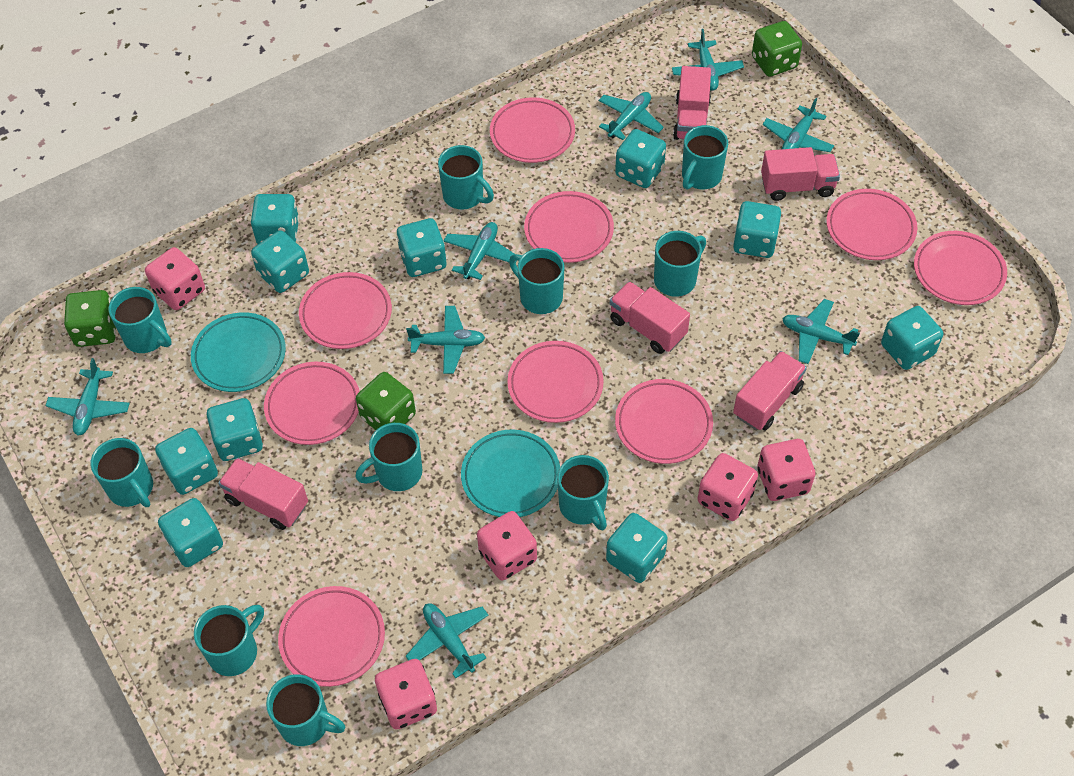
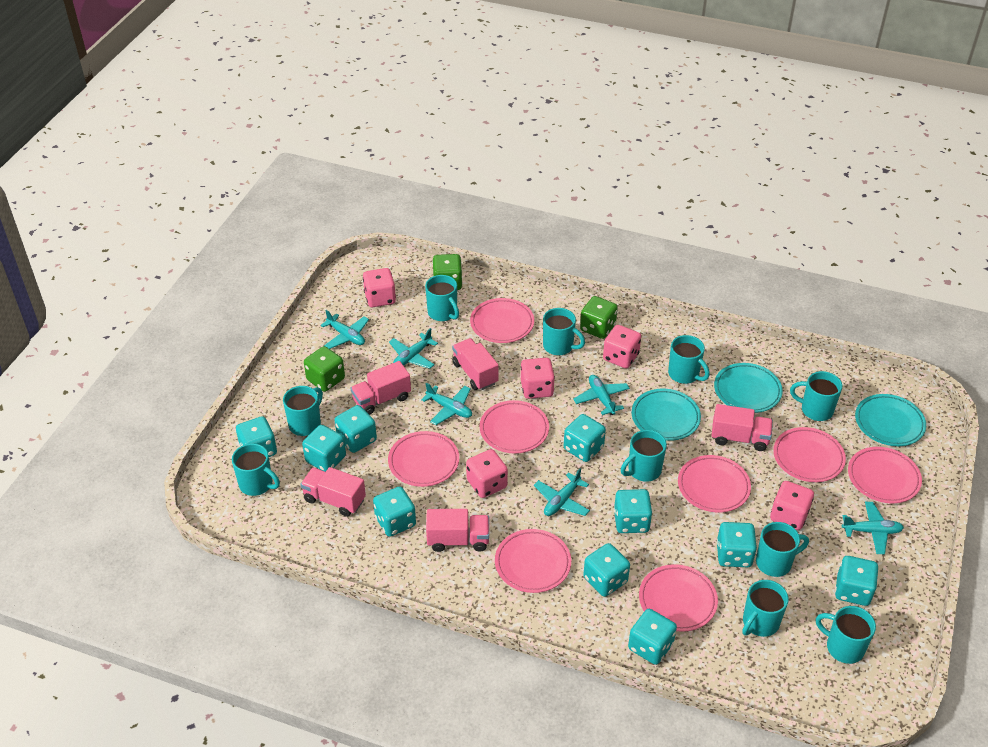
pink plate: [264,362,360,445] [278,586,385,687] [299,272,392,349] [490,97,575,163] [507,341,604,423] [524,191,614,263] [615,379,713,464] [826,189,917,260] [914,231,1007,305] = 9 -> [388,431,459,487] [470,298,534,343] [480,400,549,453] [495,529,571,593] [639,564,718,632] [678,455,751,513] [773,427,846,482] [848,447,922,503] = 8
turquoise plane: [45,358,130,436] [406,306,485,374] [406,603,489,678] [444,222,517,280] [599,92,664,140] [672,29,744,91] [763,98,834,152] [782,299,860,364] = 8 -> [320,310,369,349] [389,328,438,369] [421,383,472,425] [534,468,590,516] [573,375,630,415] [842,502,904,554] = 6
turquoise plate: [191,312,286,392] [461,430,560,517] = 2 -> [631,389,701,441] [714,363,783,413] [855,394,926,446] = 3

